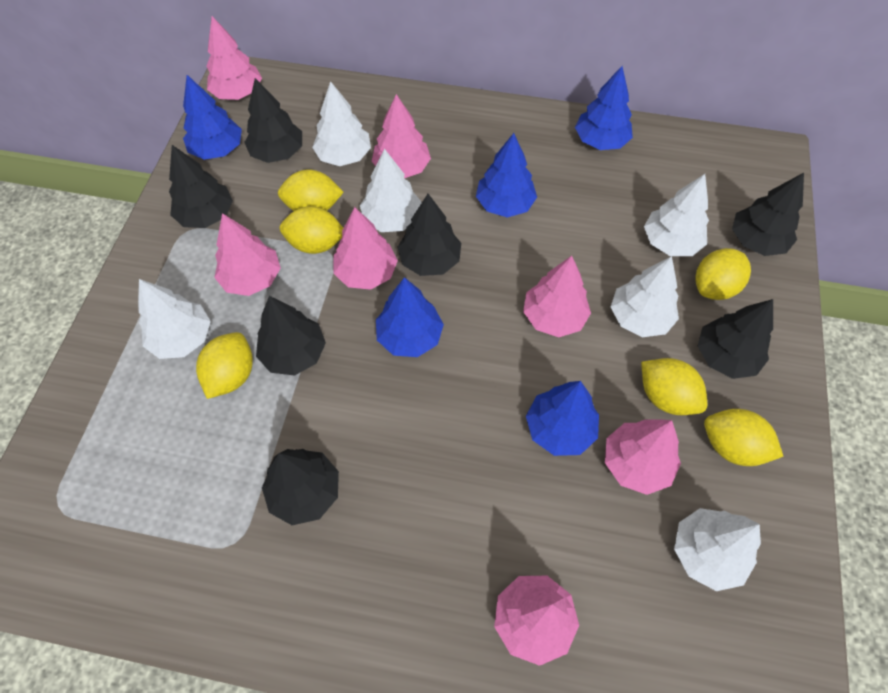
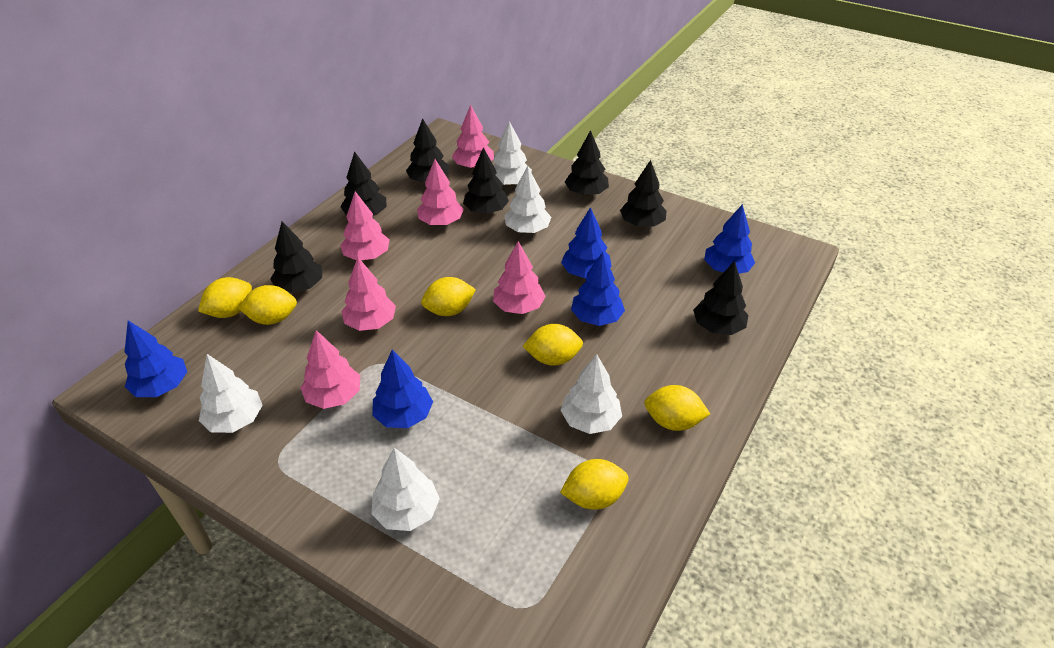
pink tree: [206,16,262,100] [214,213,281,296] [333,207,398,290] [372,94,431,178] [494,576,579,666] [523,256,591,337] [605,419,681,495] = 7 -> [301,330,360,409] [340,192,390,260] [341,257,396,331] [417,159,464,226] [452,104,494,169] [493,241,546,314] = 6
white tree: [138,279,211,359] [312,81,371,166] [360,149,422,232] [611,256,679,337] [644,174,709,256] [674,508,761,591] = 6 -> [199,354,263,433] [371,448,440,531] [493,121,532,186] [504,166,551,233] [560,354,622,434] = 5

